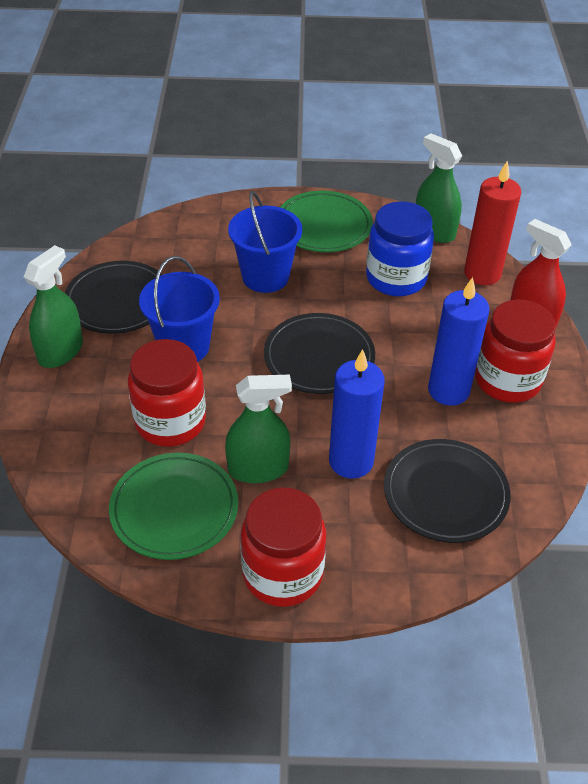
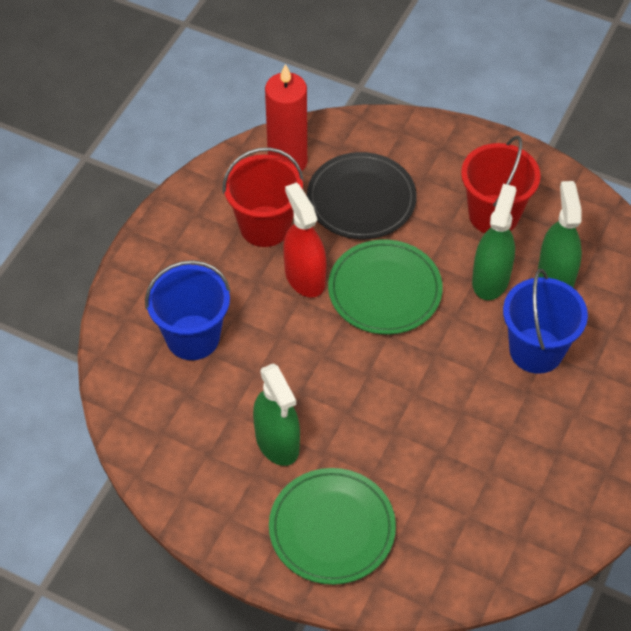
black plate: [65,261,162,334] [264,313,375,394] [384,439,511,543] = 3 -> [307,152,417,240] = 1
blue candle: [329,349,385,479] [428,277,490,406] = 2 -> none = 0
blue jar: [366,201,434,296] = 1 -> none = 0
red bucket: none = 0 -> [223,147,304,247] [461,136,541,233] = 2
red jar: [128,339,206,447] [241,487,326,607] [475,300,556,403] = 3 -> none = 0

